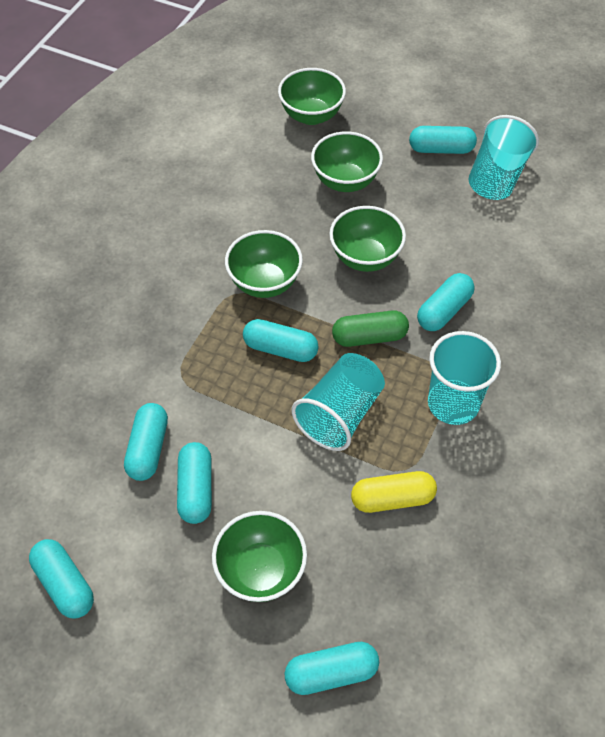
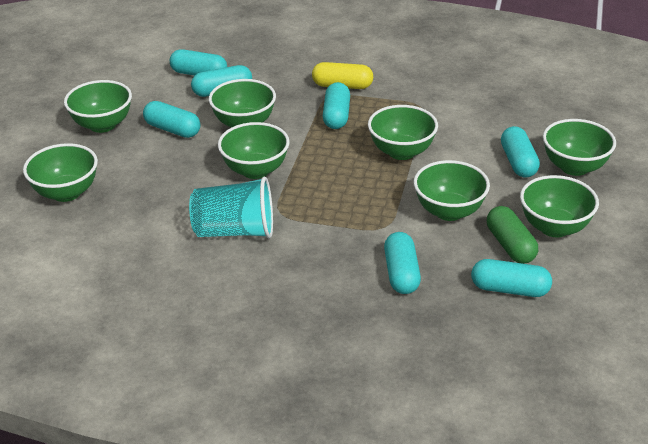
green bowl: [212,511,307,602] [225,230,303,298] [278,68,346,125] [311,131,383,192] [329,206,406,272] = 5 -> [23,143,98,202] [64,80,132,133] [209,79,276,127] [218,122,289,179] [368,105,438,160] [414,160,490,221] [520,175,599,237] [543,119,616,176] = 8
turquoise cup: [291,353,385,451] [428,331,501,425] [468,115,539,200] = 3 -> [189,177,273,238] = 1

